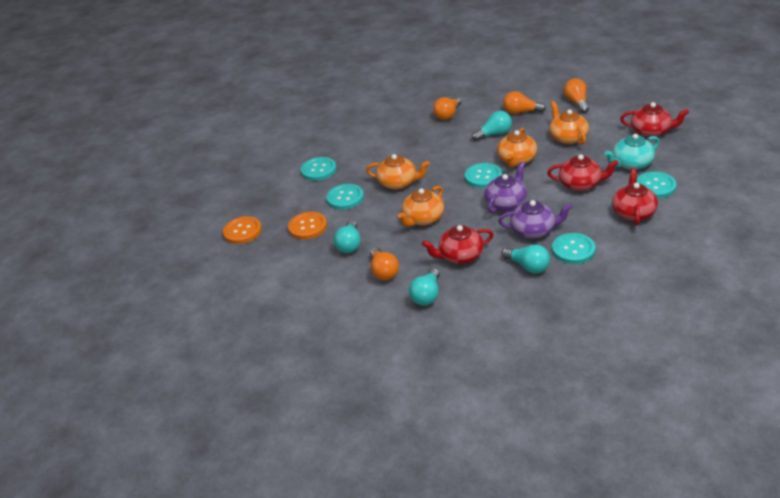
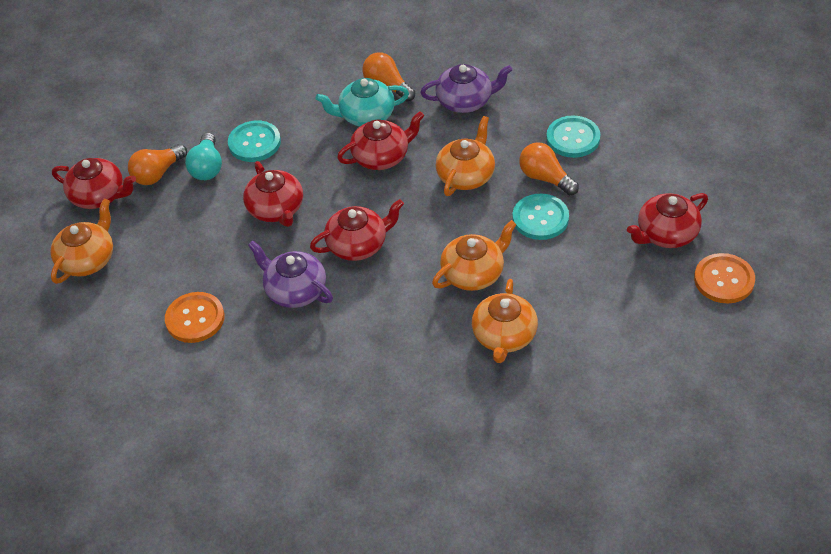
orange light bulb: [370,247,399,281] [433,97,462,120] [503,91,546,114] [564,78,589,113] = 4 -> [128,144,187,185] [362,52,415,102] [519,142,579,195] = 3
red teapot: [422,225,494,264] [547,154,619,191] [612,168,658,225] [620,102,689,137] = 4 -> [52,158,136,209] [243,161,303,227] [310,199,404,261] [337,111,424,170] [627,193,708,248] = 5
turquoise button: [301,157,336,181] [326,184,364,210] [465,163,502,188] [552,233,595,264] [637,171,677,198] = 5 -> [228,120,281,162] [513,194,569,240] [546,116,600,158] = 3
turquoise light bulb: [334,220,361,253] [409,268,440,306] [472,111,512,141] [501,245,550,273] = 4 -> [185,132,222,180] = 1

